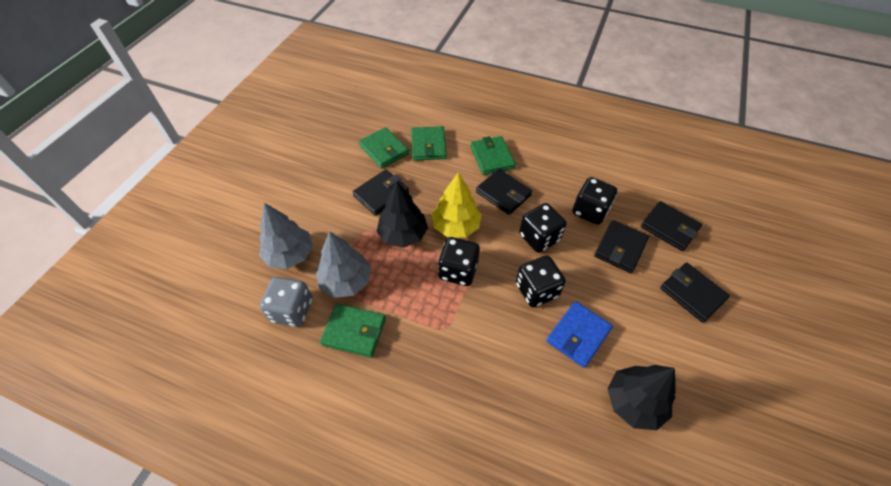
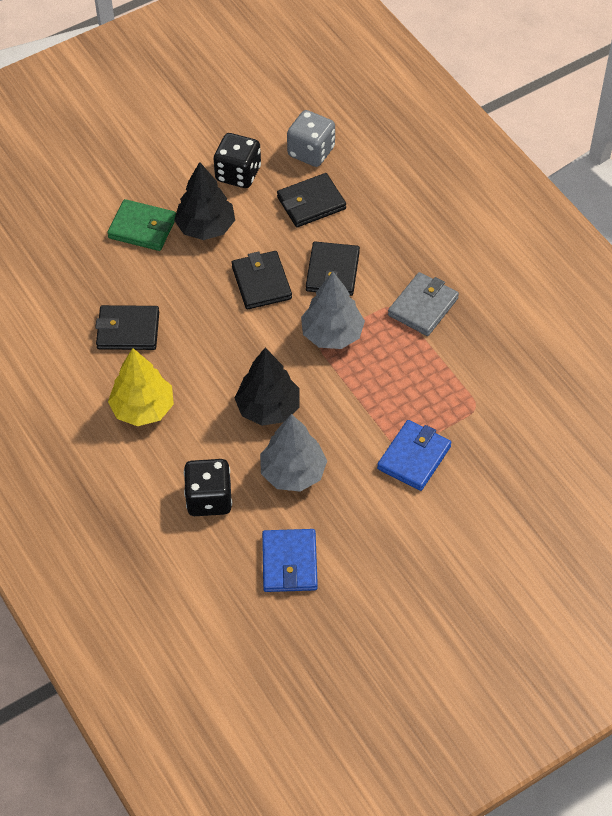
black dice: [438,237,480,286] [516,255,566,307] [519,203,566,253] [572,177,617,225] = 4 -> [184,459,232,516] [214,133,261,188] = 2
black wallet: [352,170,409,216] [476,169,532,215] [594,220,649,273] [641,201,702,251] [660,263,730,323] = 5 -> [95,305,159,350] [232,251,292,309] [277,173,346,227] [306,242,360,296] = 4
blue wallet: [546,301,613,368] = 1 -> [262,529,318,592] [377,420,451,491] = 2
green wallet: [320,304,386,358] [359,127,409,168] [411,126,447,161] [470,136,516,175] = 4 -> [107,199,176,251] = 1
grey wallet: none = 0 -> [388,272,459,336] = 1

